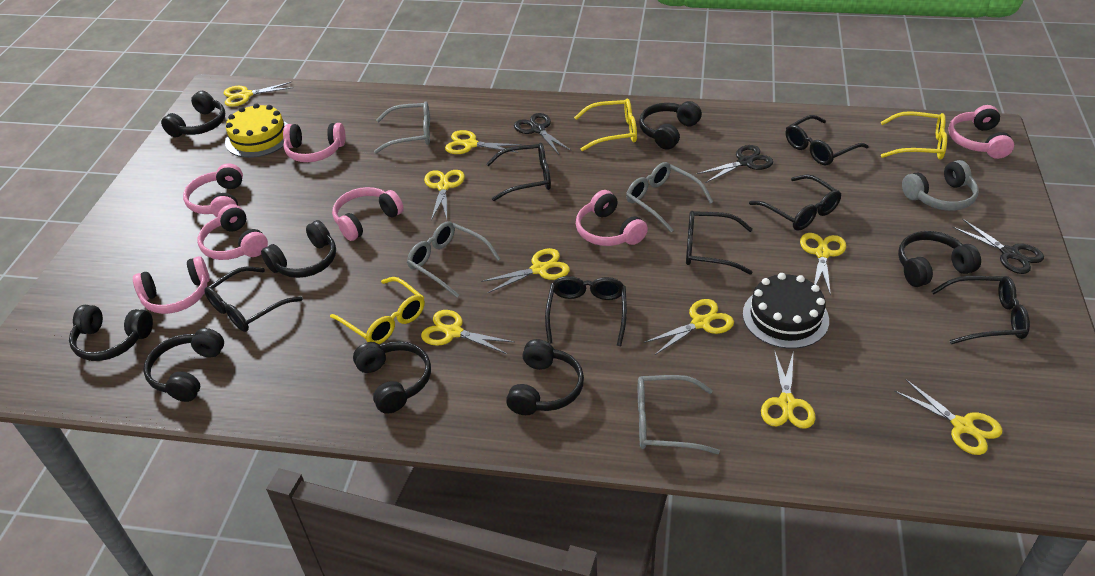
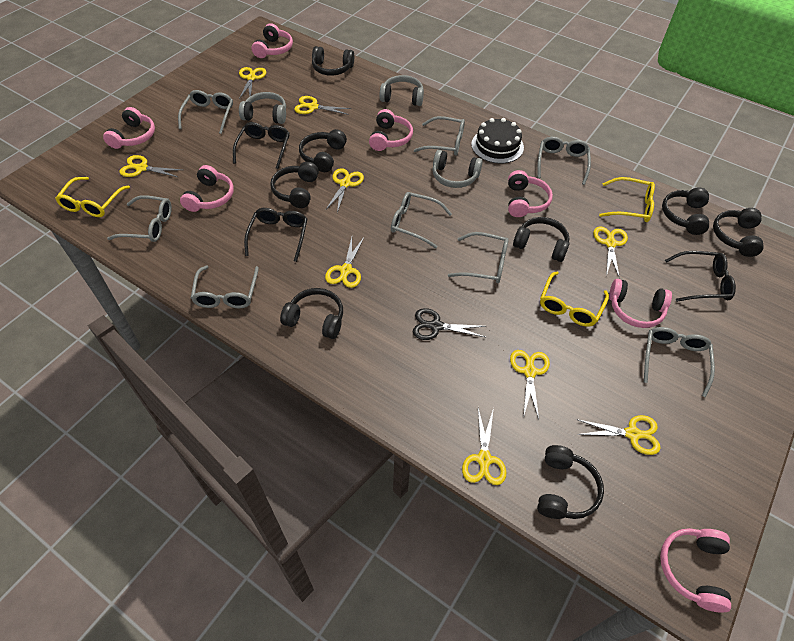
black glasses: [204,266,303,332] [486,143,551,201] [545,276,627,346] [686,211,753,274] [749,174,841,231] [786,115,869,165] [931,276,1030,344] = 7 -> [233,122,290,169] [244,208,307,262] [665,251,736,302] = 3
black scissors: [514,113,572,155] [697,145,773,183] [952,219,1044,274] = 3 -> [413,308,486,340] = 1
grey glasses: [374,101,430,154] [407,221,500,298] [626,162,713,232] [638,375,720,454] = 4 -> [107,195,172,242] [178,90,233,134] [191,265,259,308] [391,192,452,249] [414,116,465,155] [448,232,509,284] [538,137,591,185] [644,327,715,397] = 8
grey headphones: [902,160,978,211] = 1 -> [239,92,286,124] [379,75,424,106] [432,150,483,188] = 3
yellow cake: [225,103,287,158] = 1 -> none = 0

